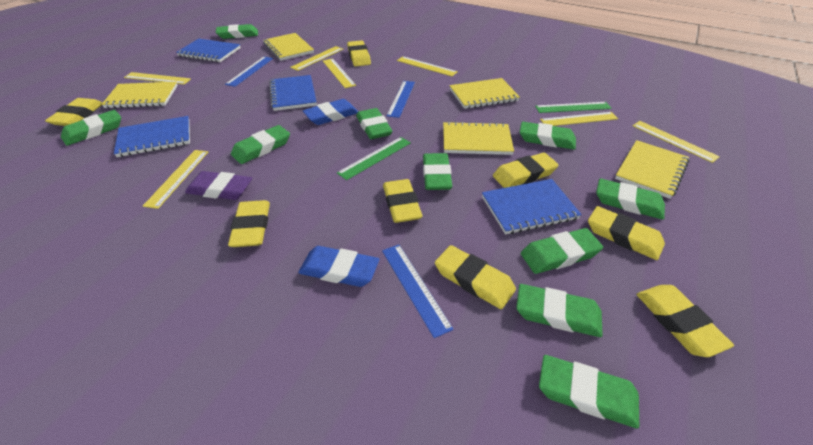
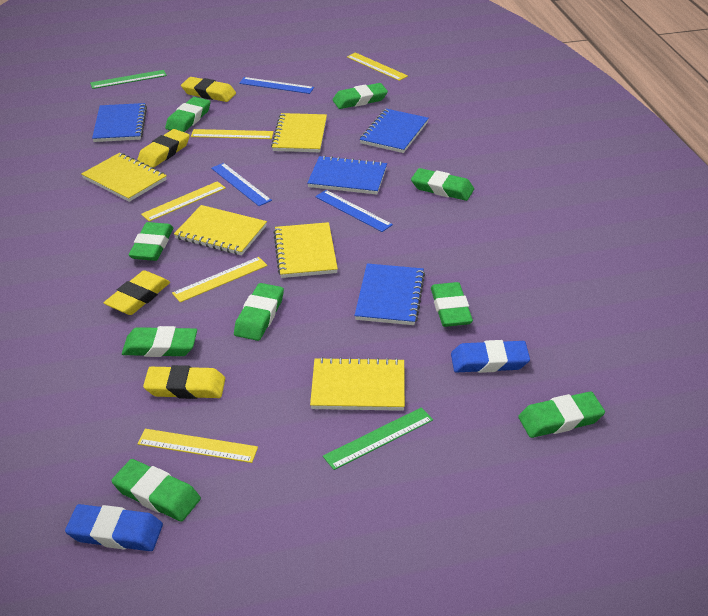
green eraser: [61,110,121,146] [216,24,258,39] [231,125,290,164] [356,108,393,139] [423,153,452,190] [516,284,603,337] [520,122,576,150] [521,228,603,274] [539,355,639,428] [596,179,665,220] = 10 -> [111,459,201,522] [122,326,197,357] [129,222,173,261] [165,97,211,132] [234,283,284,341] [333,83,388,109] [411,168,474,201] [431,282,473,327] [518,391,605,438] = 9
purple eraser: [185,171,252,200] = 1 -> none = 0
yellow eraser: [45,98,102,126] [228,200,270,247] [347,40,371,66] [383,179,423,223] [435,245,516,309] [493,152,559,188] [588,206,665,260] [636,285,734,357] = 8 -> [104,270,170,315] [137,129,190,167] [143,365,225,399] [181,77,236,102] = 4
yellow ruler: [124,72,191,85] [143,150,208,209] [290,46,343,71] [323,58,356,88] [397,56,458,76] [540,112,618,126] [633,121,720,163] = 7 -> [137,429,258,463] [141,181,226,222] [172,257,268,303] [191,129,274,139] [347,53,408,81] = 5

